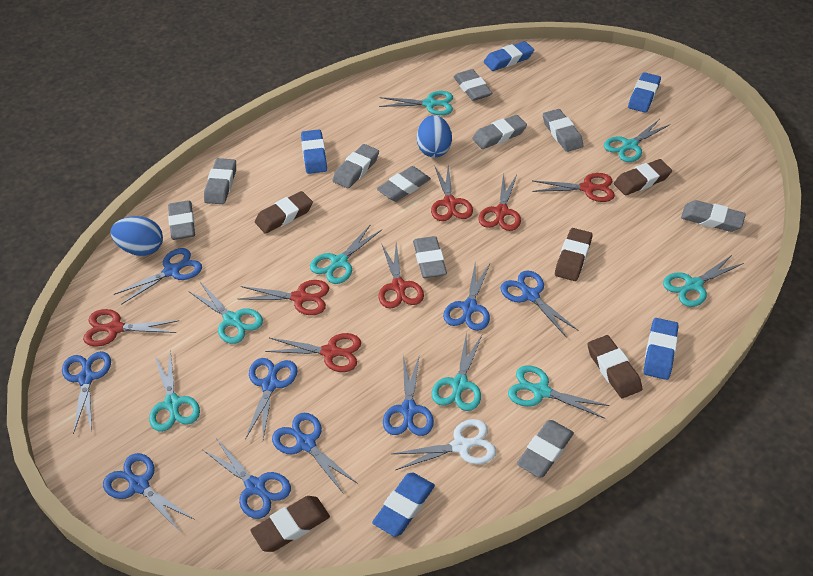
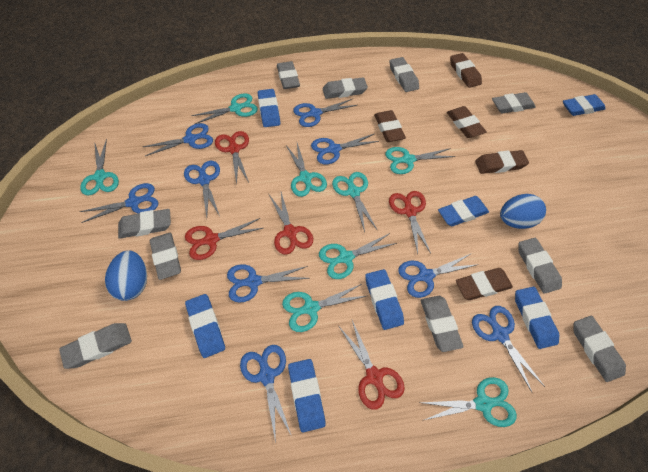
blue eraser: [301,130,327,174] [372,472,435,537] [484,41,534,71] [628,72,661,112] [644,318,678,380] = 5 -> [185,294,225,358] [258,89,280,127] [288,359,326,433] [365,269,404,330] [438,196,489,226] [515,287,559,349] [563,94,606,116] = 7
red scissors: [83,309,179,347] [238,280,329,315] [265,333,361,372] [379,243,424,309] [431,165,473,221] [478,173,521,231] [532,173,615,202] = 7 -> [185,218,263,260] [215,131,249,185] [269,192,313,255] [339,320,405,410] [389,191,431,254] = 5
white scissors: [392,419,496,470] = 1 -> none = 0

